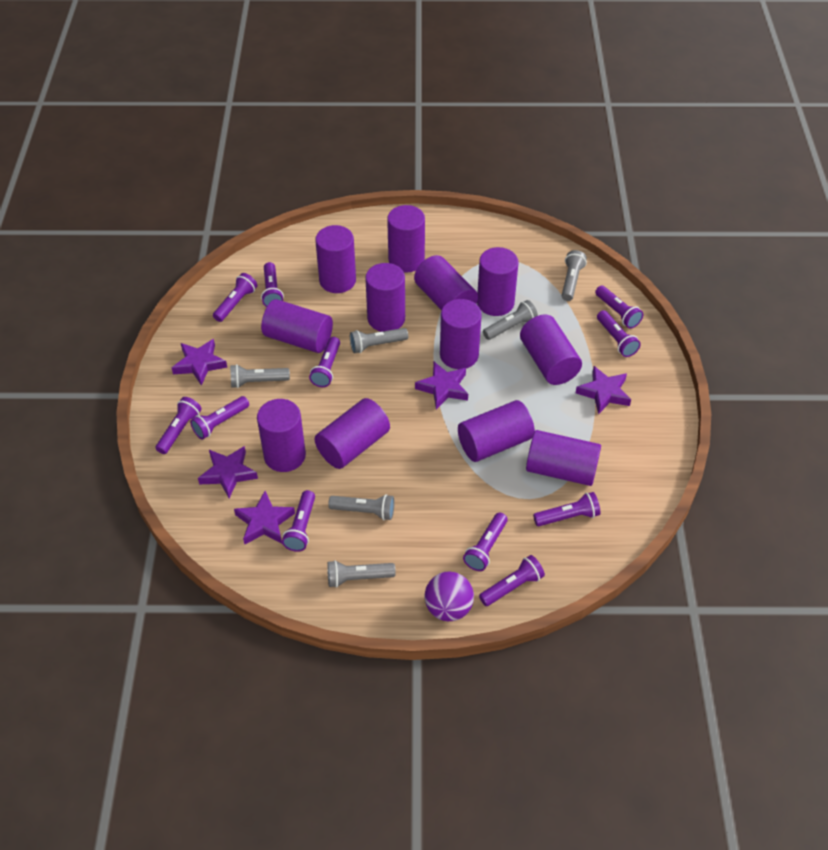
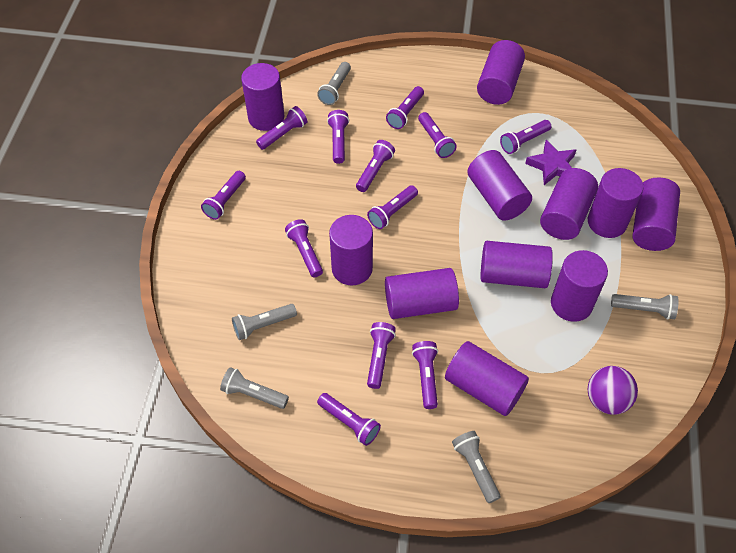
grey flashlight: [230,364,290,388] [327,560,396,588] [328,494,394,520] [350,328,408,353] [483,300,538,340] [562,250,587,301] = 6 -> [220,367,289,409] [232,304,297,340] [317,62,351,105] [452,431,500,503] [611,294,678,320] = 5
purple cylinder: [257,399,306,472] [261,299,333,353] [315,225,356,293] [315,398,390,469] [365,263,405,332] [387,205,425,273] [414,255,478,310] [440,299,482,369] [458,400,535,462] [477,247,518,316] [520,314,582,385] [526,430,601,486] = 12 -> [241,63,284,131] [329,215,373,285] [385,268,459,319] [445,341,529,416] [467,150,532,221] [477,40,525,105] [481,241,553,288] [540,168,598,240] [551,250,608,322] [588,168,643,238] [632,177,680,251] = 11
purple flashlight: [155,397,201,454] [190,396,249,439] [213,273,258,322] [261,262,284,307] [282,490,315,552] [309,337,340,387] [463,512,508,571] [479,555,545,606] [533,492,600,526] [595,286,643,329] [597,310,641,357] = 11 -> [201,171,246,220] [256,106,308,150] [285,219,323,277] [317,393,381,446] [327,110,349,164] [356,140,395,192] [367,185,418,229] [367,322,396,389] [386,86,424,129] [412,341,438,409] [418,112,457,158] [500,120,551,154] = 12
purple star: [172,339,227,386] [198,446,258,498] [234,491,295,545] [415,362,468,409] [576,366,631,415] = 5 -> [525,140,576,185] = 1

